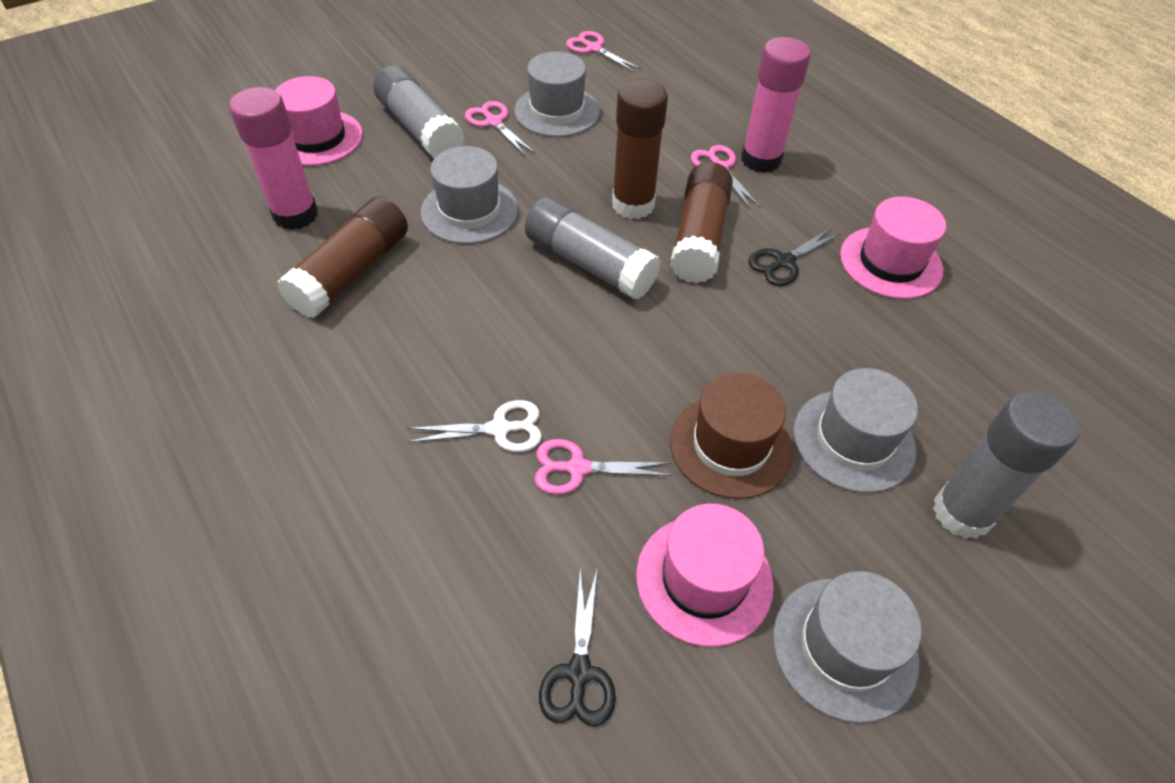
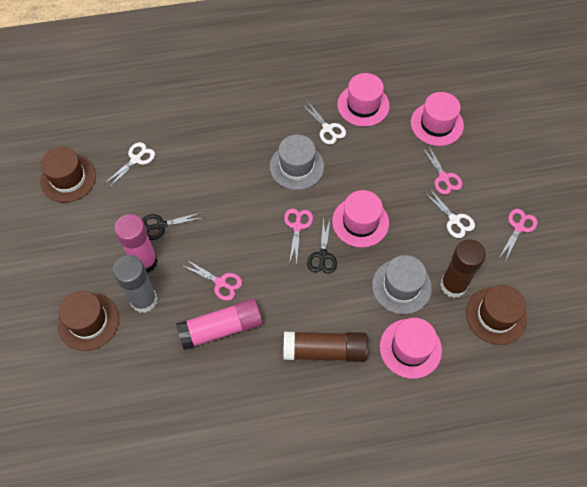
brown glue stick: [277,197,408,318] [612,79,668,219] [670,162,733,283] = 3 -> [283,332,368,362] [440,239,486,298] = 2
brown hat: [670,373,793,499] = 1 -> [40,147,96,203] [58,291,119,351] [466,285,527,345] = 3
grey glue stick: [373,66,464,158] [525,197,661,299] [933,391,1080,539] = 3 -> [113,255,158,313] = 1
grey hat: [420,146,518,244] [514,51,600,137] [773,571,922,723] [793,368,918,493] = 4 -> [270,134,324,190] [372,255,432,314] = 2
pink hat: [275,76,363,166] [636,504,774,647] [840,197,946,299] = 3 -> [332,190,389,248] [337,73,390,127] [380,318,442,379] [411,92,464,146] = 4
white scissors: [407,400,542,452] = 1 -> [104,142,155,188] [302,101,346,145] [424,188,475,238] = 3

